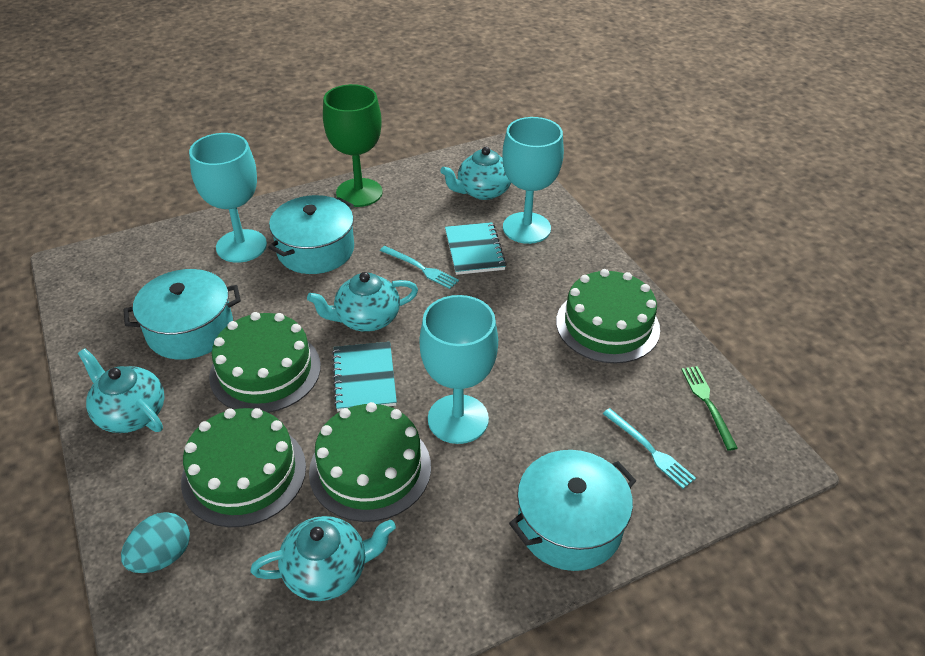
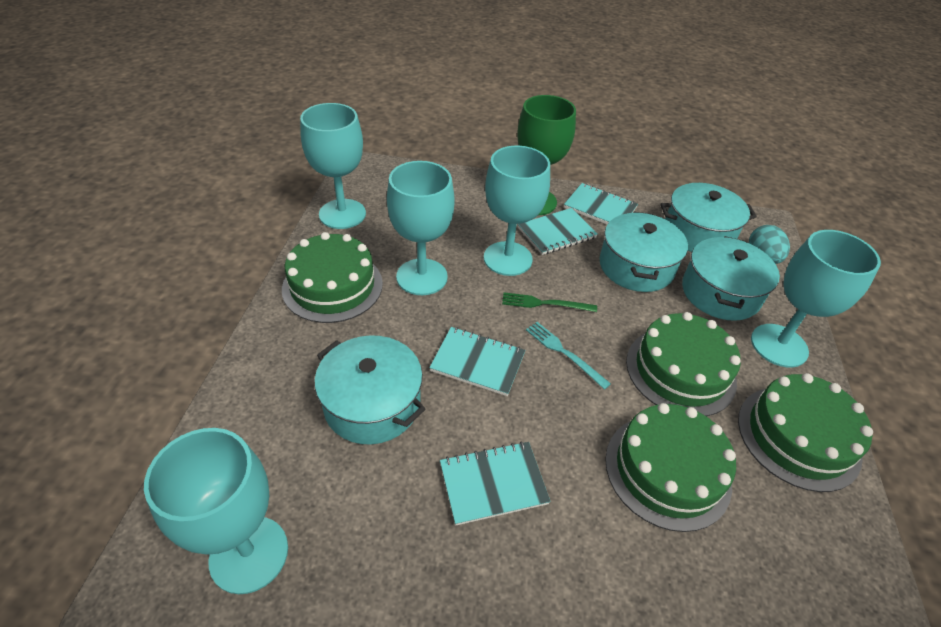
turquoise fork: [380,246,459,289] [603,408,696,489] = 2 -> [526,322,611,390] = 1
turquoise goblet: [189,133,267,263] [420,295,498,444] [502,117,564,244] = 3 -> [144,428,288,594] [300,103,366,229] [387,161,455,295] [484,146,550,276] [751,230,881,367] = 5
turquoise notebook: [332,342,397,411] [445,222,507,275] = 2 -> [429,327,526,396] [440,441,551,526] [518,208,598,255] [564,183,638,225] = 4
turquoise pot: [124,269,241,360] [268,195,354,274] [509,450,636,571] = 3 -> [315,335,426,444] [599,211,688,292] [660,183,757,252] [682,236,780,321] = 4
turquoise teapot: [78,348,165,433] [250,516,396,601] [307,272,418,332] [440,147,511,200] = 4 -> none = 0

